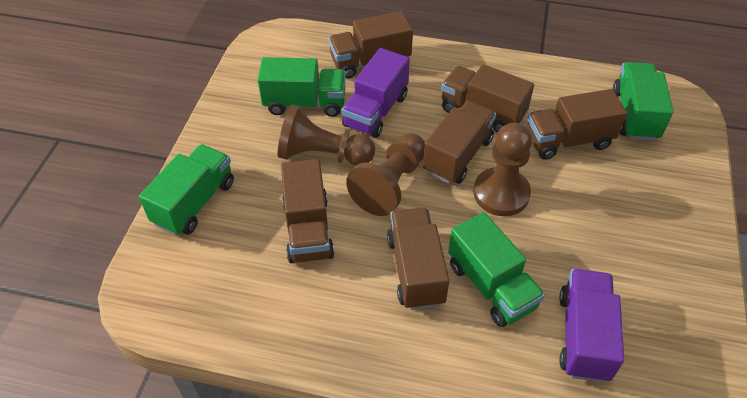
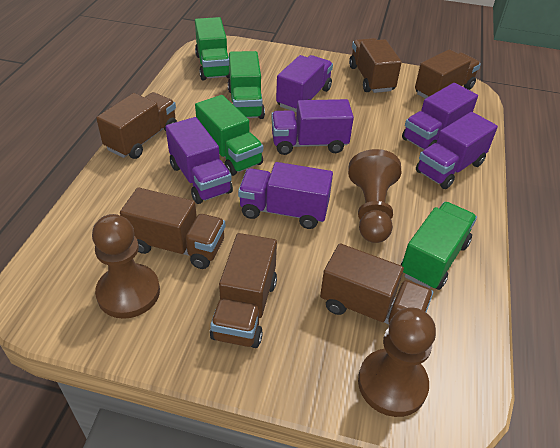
purple truck: [342,48,410,138] [559,269,624,382] = 2 -> [166,117,233,204] [238,162,333,229] [271,99,354,155] [276,55,333,113] [402,83,478,150] [416,112,498,189] = 6

